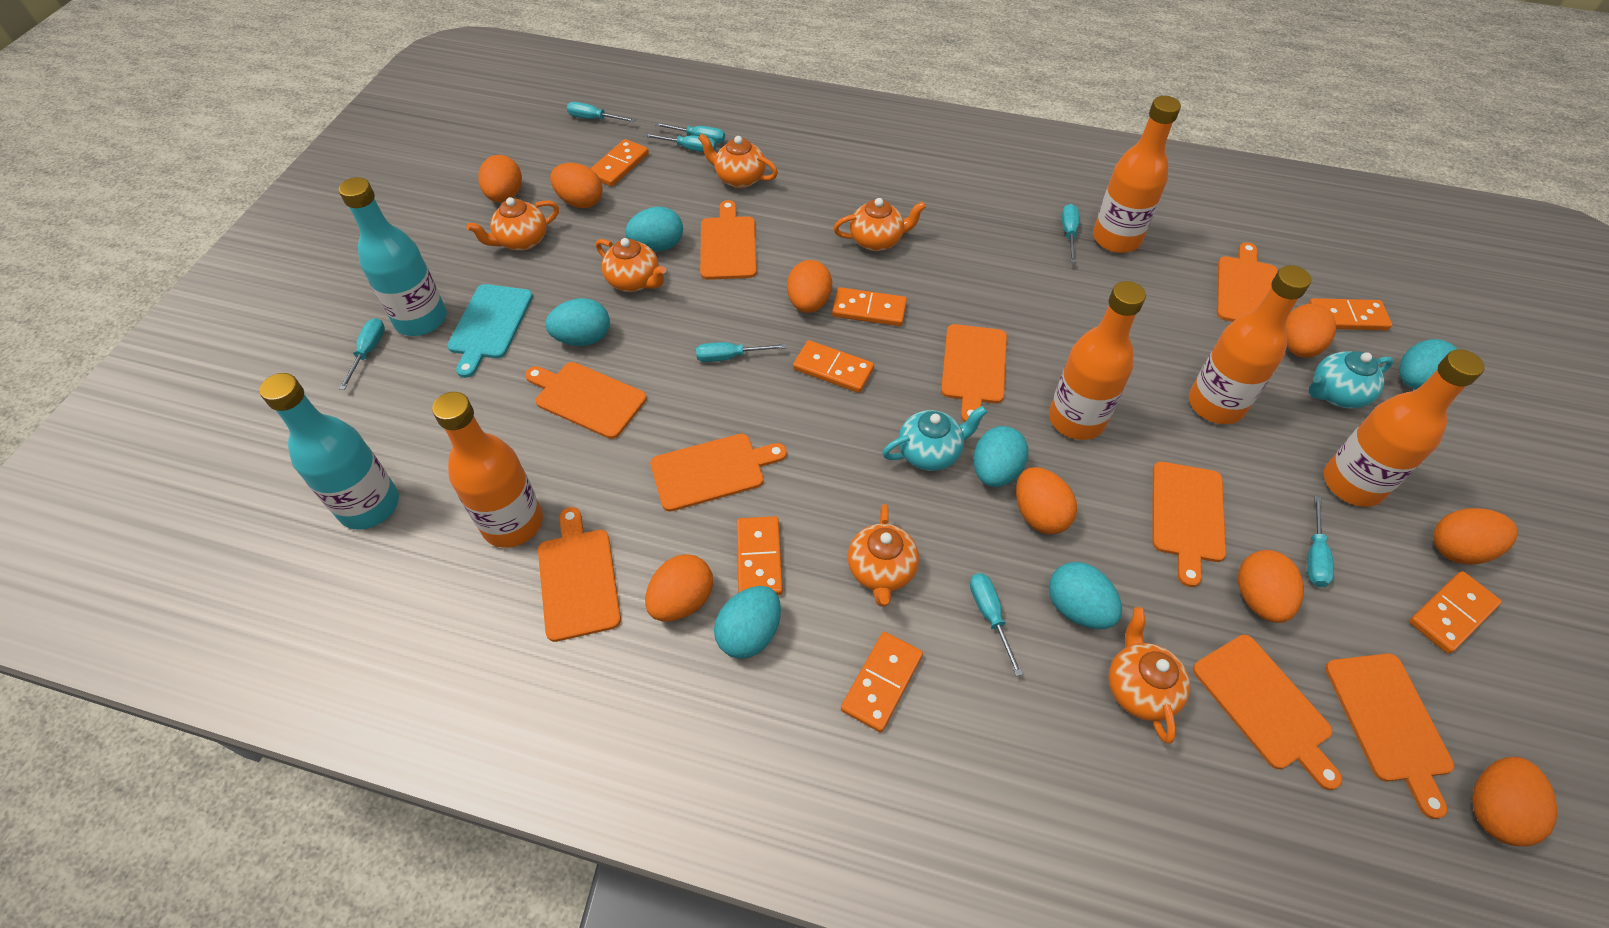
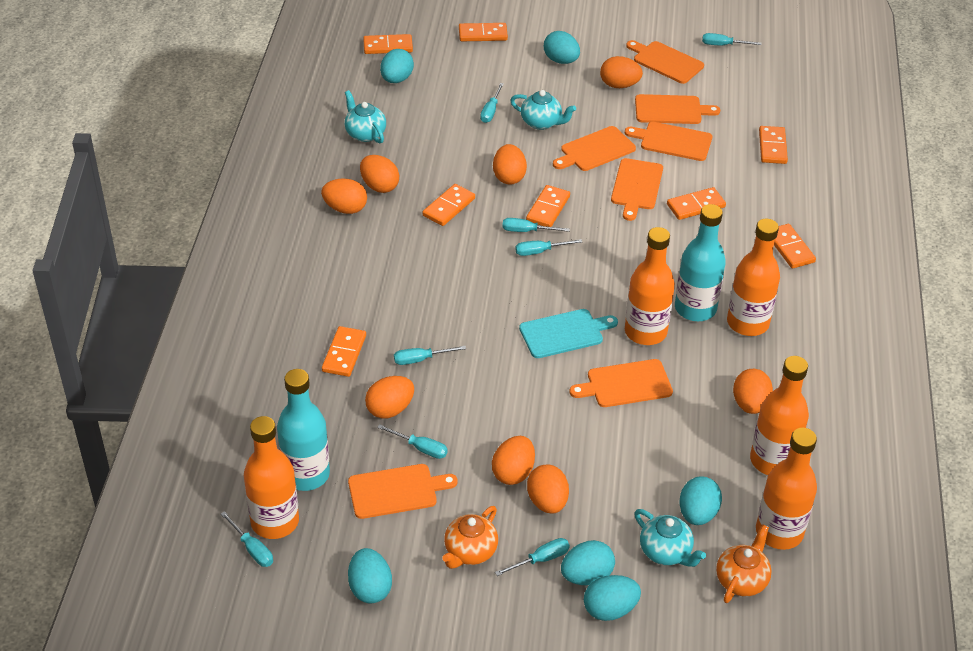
orange cutting board: [525,362,647,439] [538,507,621,642] [650,434,787,512] [700,200,757,280] [941,324,1007,422] [1152,462,1226,587] [1193,635,1342,790] [1217,242,1278,322] [1325,653,1454,819] = 9 -> [348,464,458,519] [553,126,636,171] [569,359,673,407] [611,158,663,221] [625,122,712,161] [626,40,704,84] [635,94,720,124] = 7
orange domino: [590,139,649,187] [737,516,783,595] [793,340,874,393] [832,287,907,326] [841,632,923,733] [1308,298,1392,331] [1409,571,1502,654] = 7 -> [322,326,366,377] [363,34,413,54] [422,184,475,226] [459,23,508,41] [526,185,570,227] [667,187,726,220] [759,126,788,164] [774,224,816,269] = 8
orange egg: [478,155,522,202] [550,163,603,208] [645,554,713,621] [787,260,832,313] [1016,467,1077,534] [1238,550,1304,623] [1286,304,1336,358] [1433,508,1518,565] [1472,757,1557,846] = 9 -> [321,179,367,214] [360,155,399,193] [365,376,414,419] [492,436,535,485] [493,144,527,185] [527,465,569,514] [600,56,643,88] [733,369,773,414] = 8
orange teapot: [467,197,559,251] [596,238,666,292] [698,134,778,188] [833,198,926,251] [848,504,919,607] [1108,607,1190,743] = 6 -> [442,506,498,569] [716,525,771,603] = 2
turquoise teapot: [882,406,987,471] [1309,351,1394,409] = 2 -> [345,90,386,143] [510,90,576,130] [634,509,706,567] = 3

